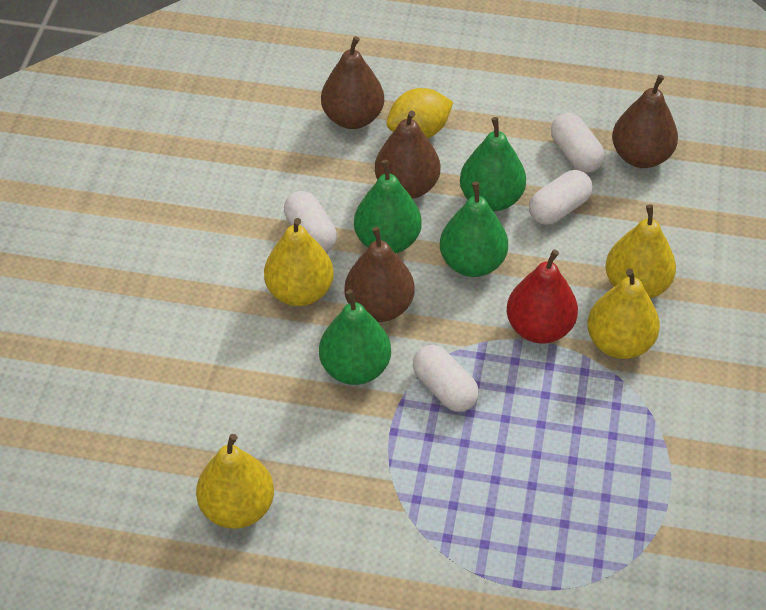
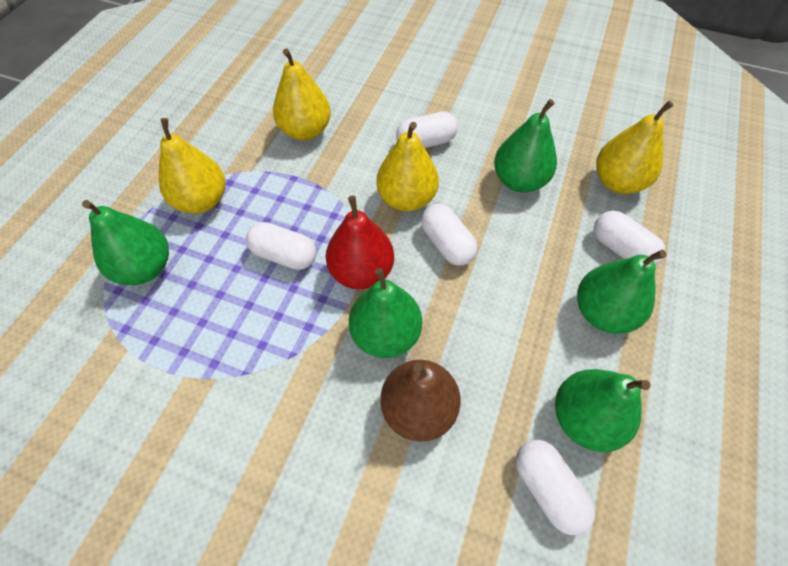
brown pear: [321,36,384,129] [344,227,415,322] [375,111,440,199] [612,75,678,168] = 4 -> [380,360,461,442] = 1
green pear: [319,289,391,385] [354,160,422,253] [440,182,508,277] [460,117,526,212] = 4 -> [82,200,169,285] [349,268,422,358] [494,99,557,192] [555,369,650,452] [577,250,667,334] = 5
white capsule: [284,191,337,252] [413,345,479,412] [529,170,592,225] [551,113,605,173] = 4 -> [246,222,316,270] [396,111,458,148] [421,204,477,266] [516,439,595,535] [594,211,666,266] = 5
yellow lemon: [386,88,453,138] = 1 -> none = 0

